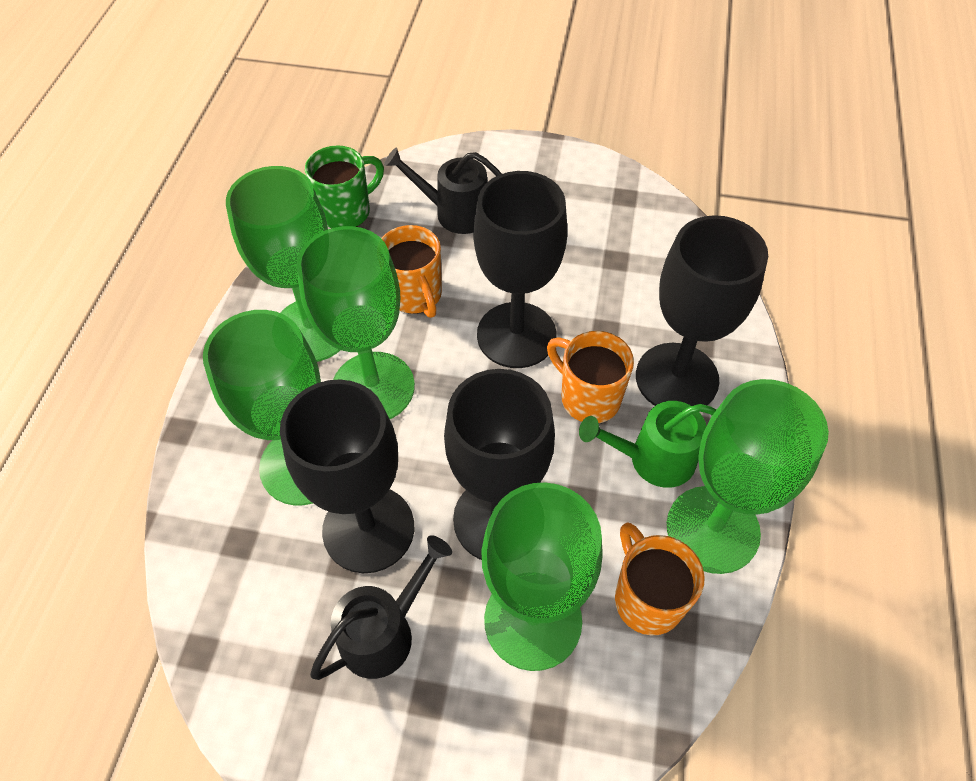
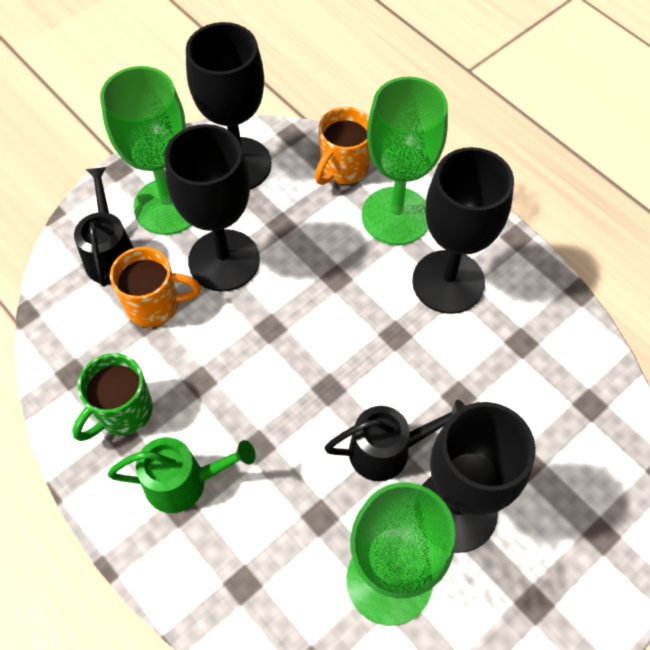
green goblet: [203,310,321,505] [226,166,340,362] [296,226,415,419] [482,483,603,671] [667,379,829,574] = 5 -> [100,66,192,235] [346,482,455,626] [362,77,448,245] = 3
orange mug: [381,225,442,318] [547,331,634,423] [615,522,705,635] = 3 -> [110,247,201,327] [315,107,370,185] = 2

